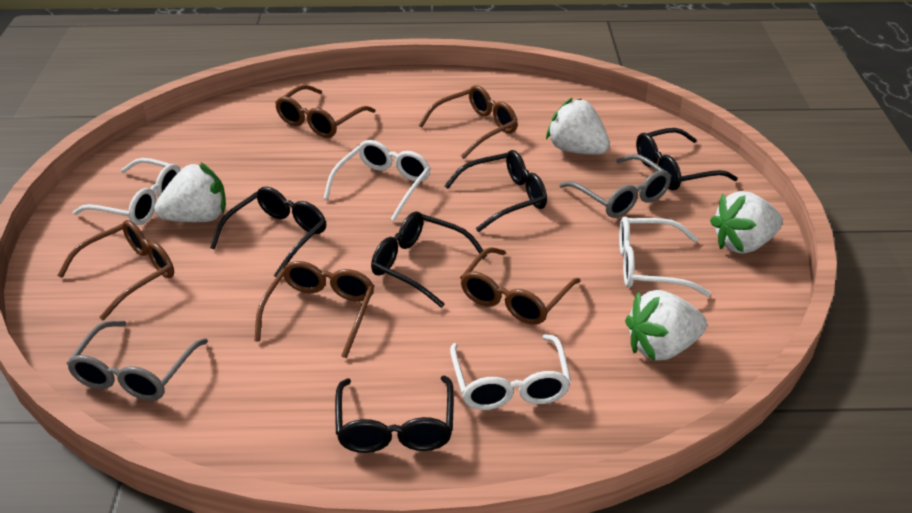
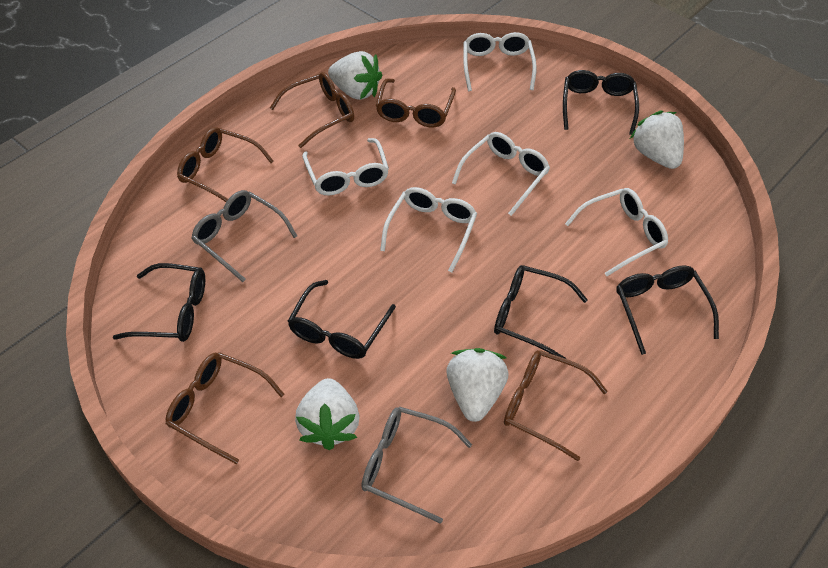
white glasses: [73,158,180,225] [323,140,431,221] [450,334,571,410] [619,217,711,297] = 4 -> [302,138,389,196] [380,187,477,272] [452,132,550,216] [463,32,537,91] [565,188,668,276] = 5

